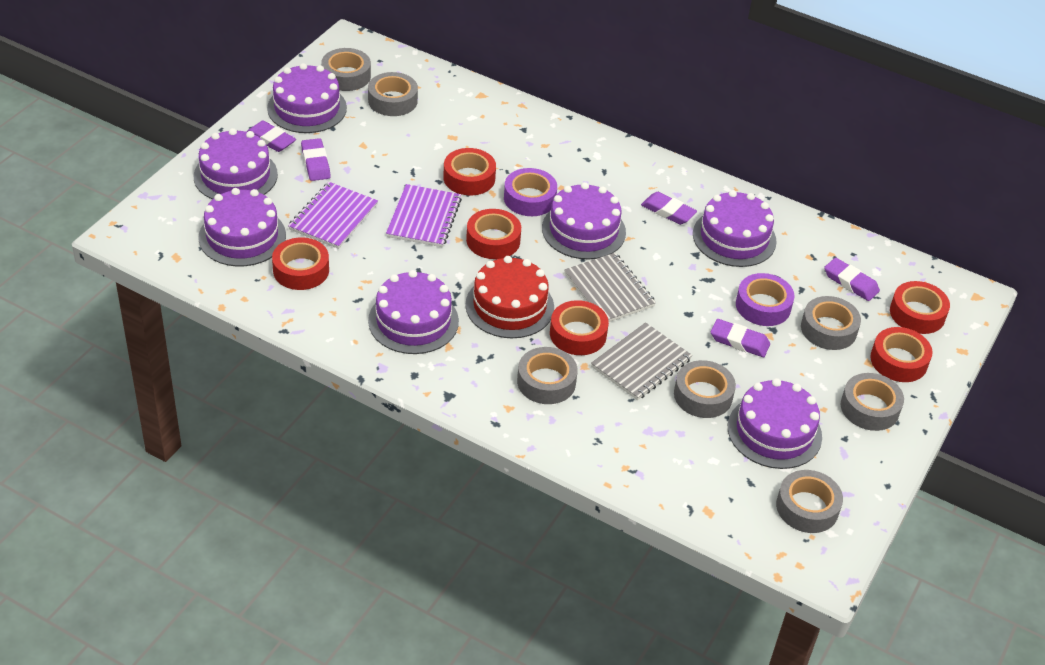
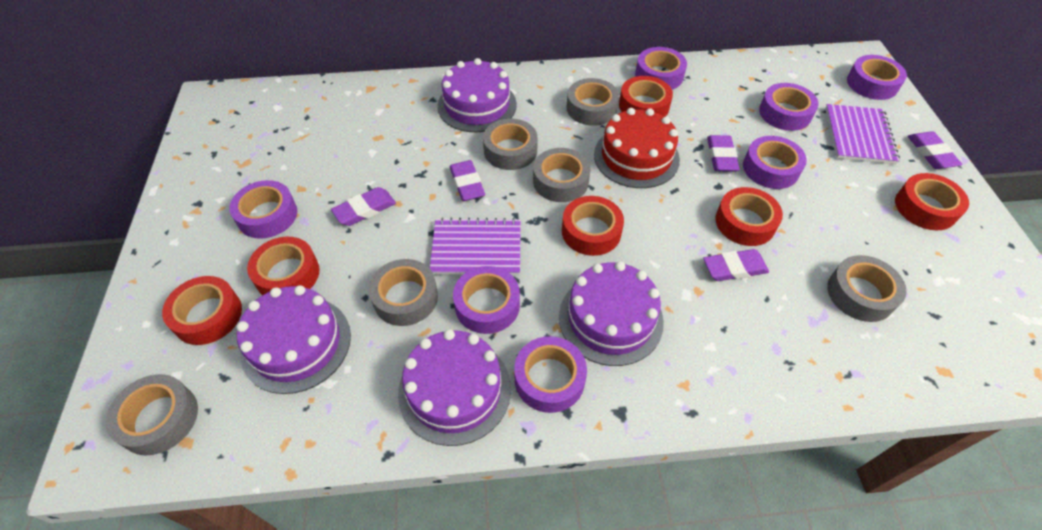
grey notebook: [564,253,656,322] [591,322,692,400] = 2 -> none = 0
grey tape: [321,48,371,91] [368,72,418,116] [517,347,578,404] [674,360,736,418] [776,470,843,533] [801,296,861,350] [841,373,904,431] = 7 -> [106,374,198,456] [369,259,438,326] [483,119,538,170] [533,148,591,202] [567,78,619,126] [827,255,907,322] = 6
purple cake: [194,128,278,199] [198,188,286,267] [267,63,347,133] [368,270,459,354] [542,182,626,259] [693,190,777,267] [728,378,822,469] = 7 -> [236,285,351,394] [398,329,511,446] [437,58,517,132] [559,261,664,366] = 4
purple tape: [504,168,557,216] [736,273,795,326] = 2 -> [229,180,297,239] [453,266,520,334] [514,336,587,413] [635,47,687,90] [743,136,807,189] [759,83,818,131] [847,55,907,100] = 7

